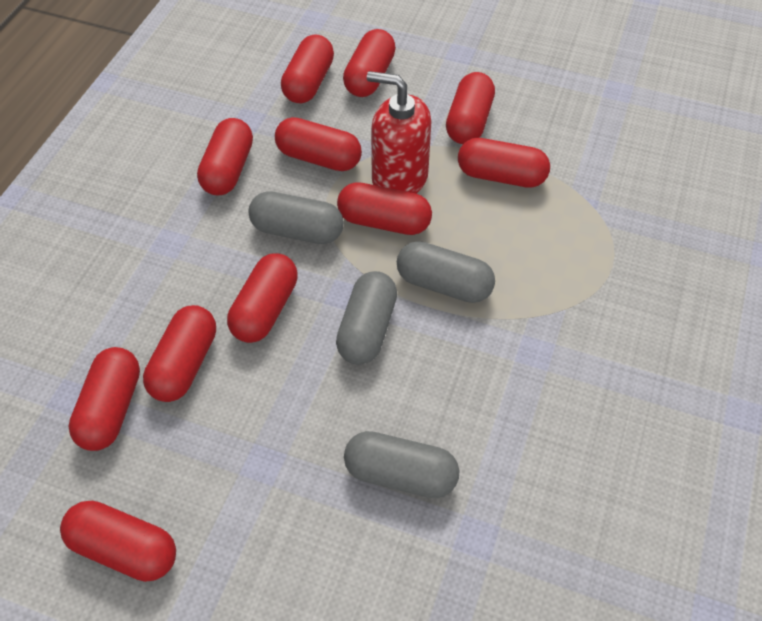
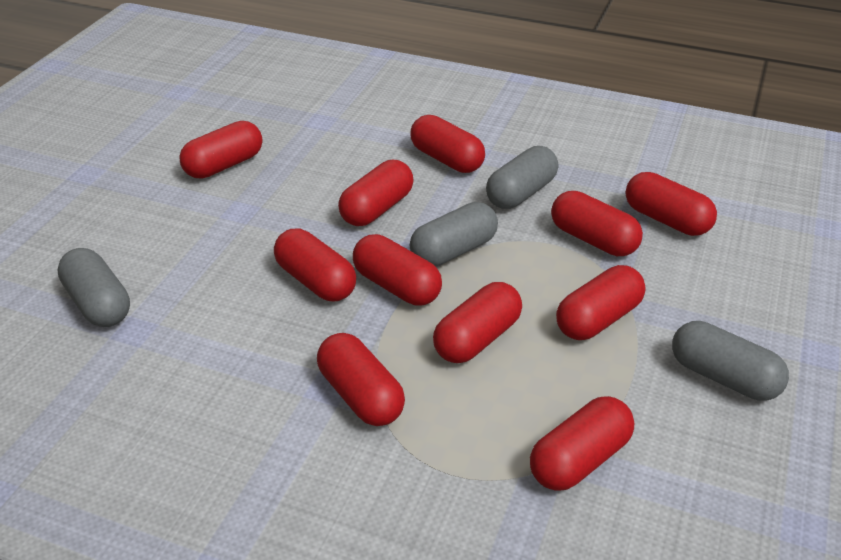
red soap dispenser: [367,71,431,194] = 1 -> none = 0

